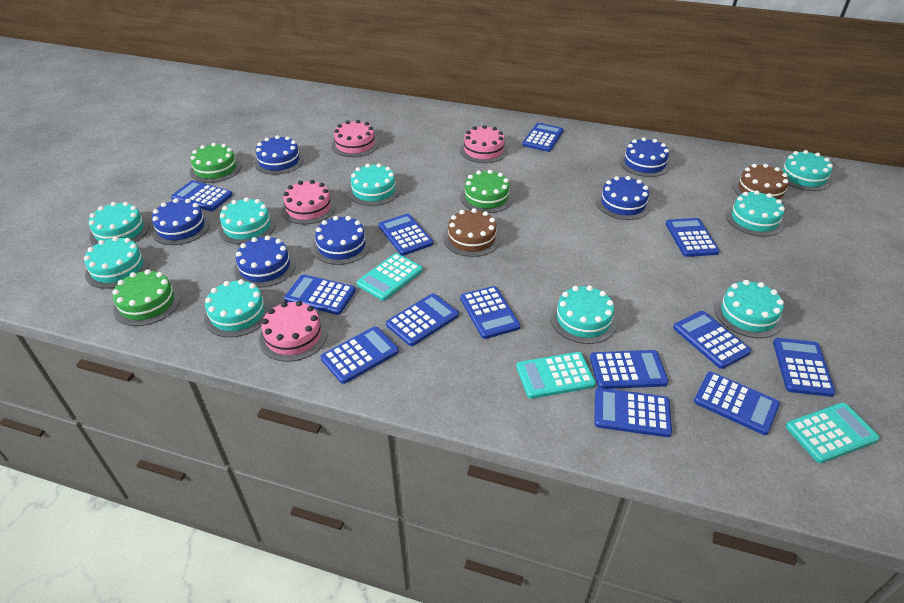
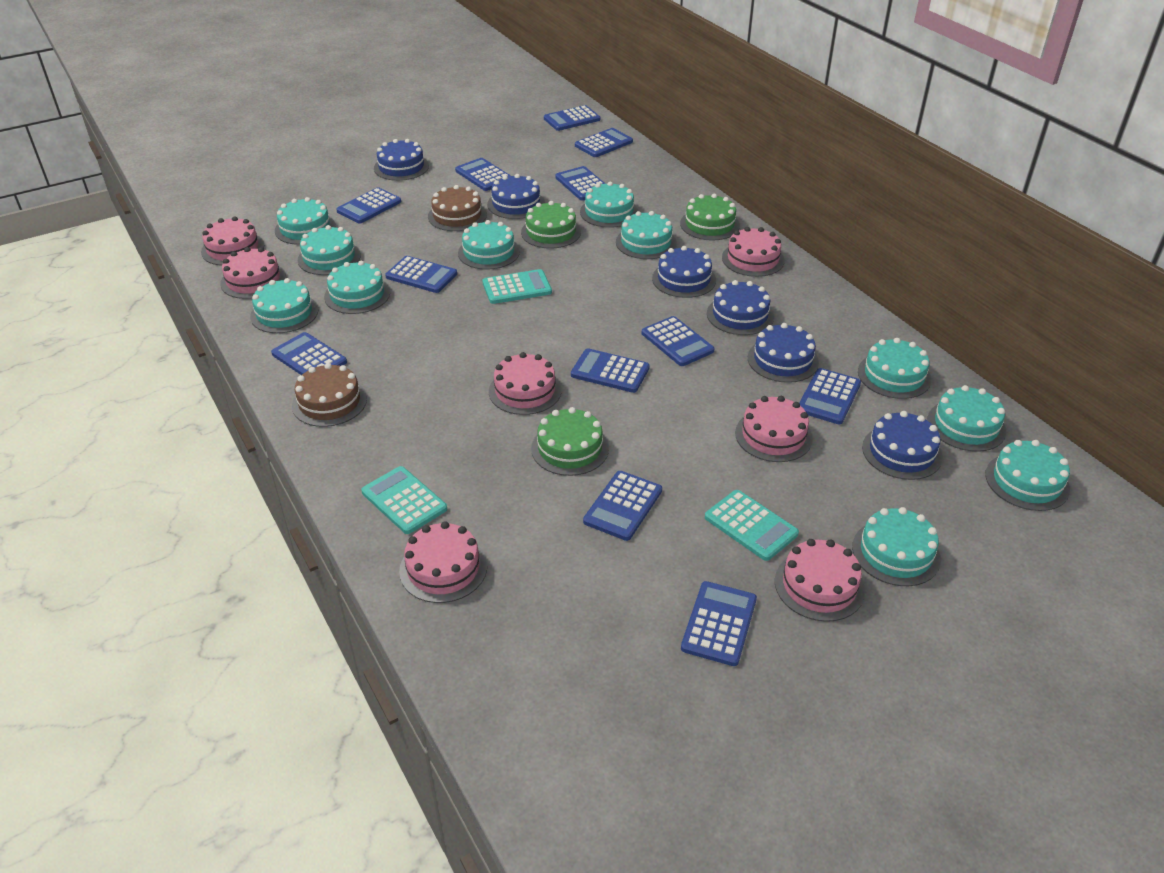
blue calculator: [171,180,233,211] [284,274,356,315] [321,326,399,384] [379,214,433,255] [386,293,459,346] [460,286,520,339] [522,123,563,152] [590,350,669,389] [594,388,672,437] [666,218,720,257] [673,311,751,369] [694,372,780,435] [773,338,836,397] = 13 -> [271,332,347,375] [336,187,401,223] [385,256,457,293] [455,158,511,191] [544,105,600,131] [555,166,605,201] [571,348,650,393] [575,128,633,157] [583,471,662,541] [642,316,714,366] [681,581,757,666] [799,368,861,424] = 12
pink cake: [259,301,328,362] [281,180,336,224] [332,120,379,157] [460,125,508,163] = 4 -> [201,216,264,266] [220,247,286,299] [399,521,487,603] [489,352,562,415] [722,227,785,277] [735,396,813,462] [775,539,865,622] = 7
turquoise cake: [84,236,150,289] [88,202,150,245] [204,279,271,337] [218,197,276,244] [348,163,400,206] [551,285,617,344] [714,280,784,338] [726,190,785,237] [779,150,833,191] = 9 -> [250,278,318,333] [275,197,336,245] [298,225,361,275] [324,261,390,314] [458,220,520,270] [580,182,638,228] [616,211,677,259] [852,507,941,586] [858,338,931,399] [927,385,1006,452] [985,440,1070,511] = 11

